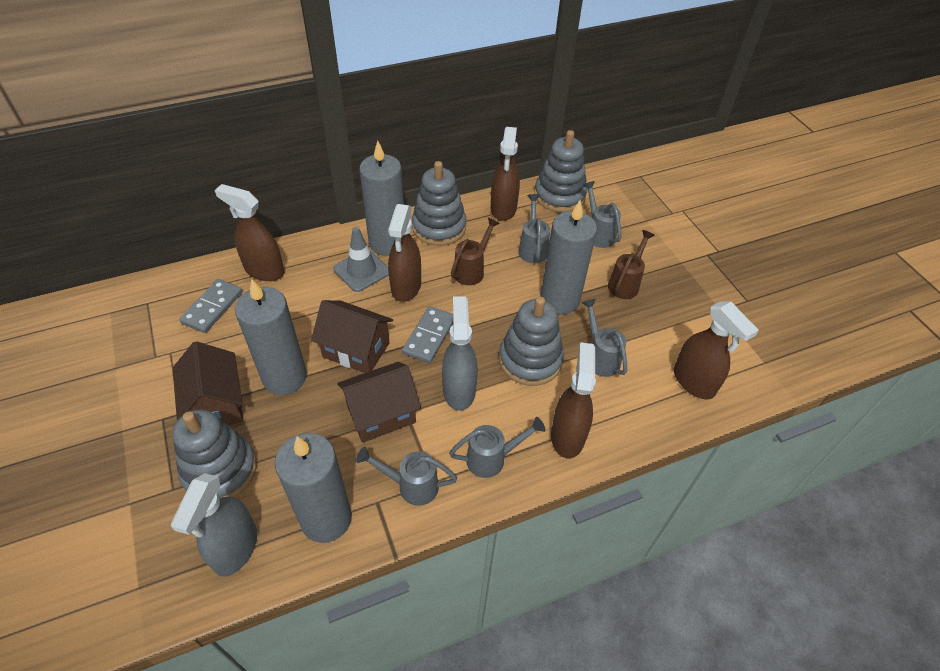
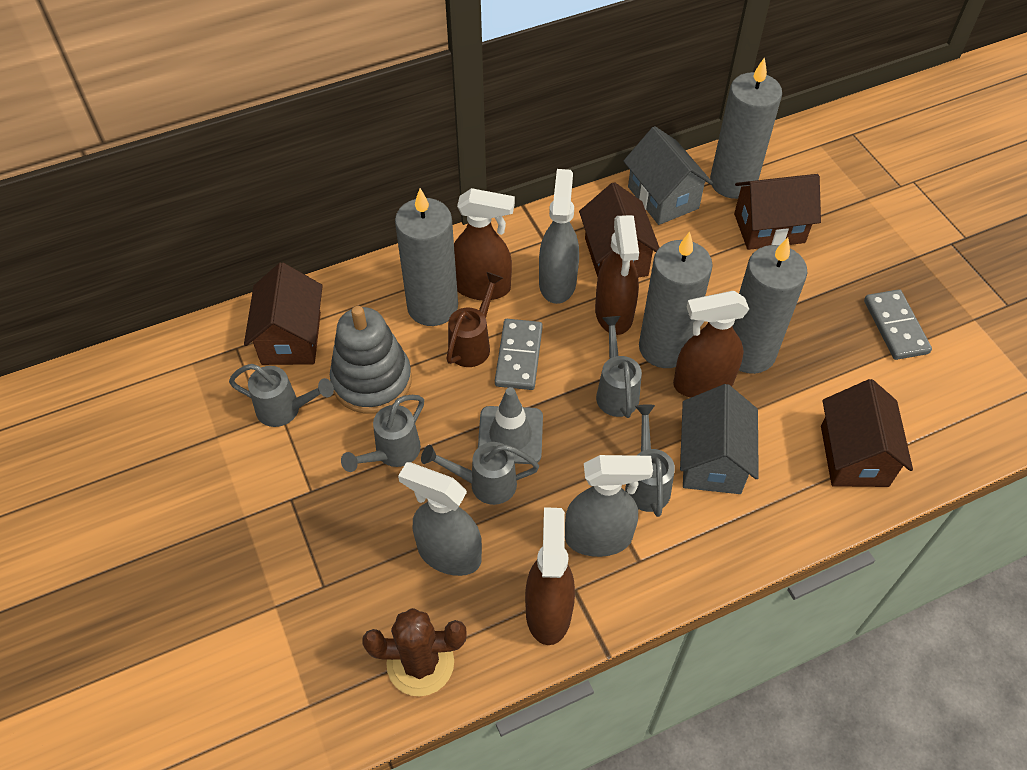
brown cactus: none = 0 -> [362,608,466,696] = 1
brown house: [173,341,244,425] [311,300,393,373] [337,362,421,443] = 3 -> [244,262,323,365] [579,182,660,278] [734,174,821,250] [821,379,913,487] = 4
brown spray bottle: [215,184,285,281] [388,204,421,302] [491,127,520,221] [551,342,596,458] [674,302,759,399] = 5 -> [454,188,515,300] [525,507,575,645] [595,215,639,335] [673,291,749,398] = 4
brown watering can: [451,217,500,285] [608,230,655,299] = 2 -> [446,272,503,367] = 1
grey house: none = 0 -> [623,126,713,225] [680,384,759,494] = 2
grey spray bottle: [171,473,257,577] [442,296,478,411] = 2 -> [398,462,482,576] [539,169,579,304] [565,455,653,557] = 3
grey stacking toy: [172,409,257,498] [412,161,466,246] [499,297,564,386] [534,130,587,212] = 4 -> [330,306,412,414] = 1

